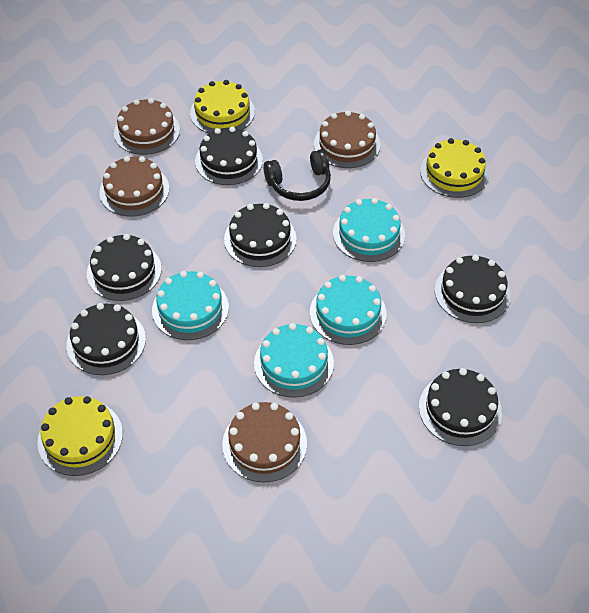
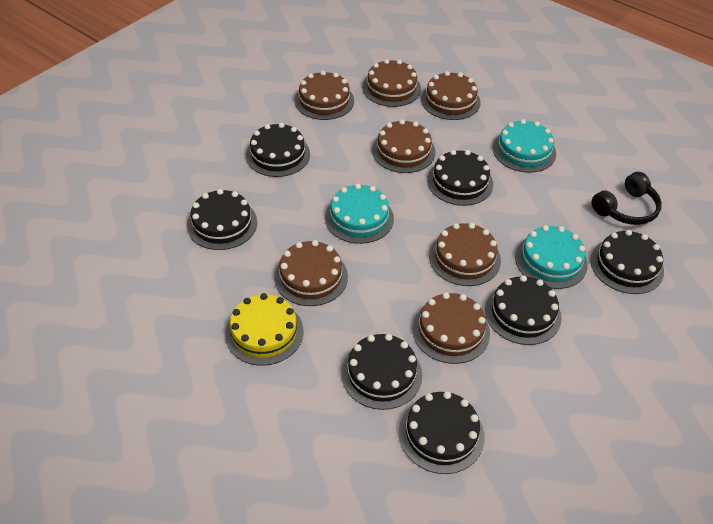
black cake: [67,303,146,375] [87,234,162,301] [195,126,263,185] [224,203,297,267] [419,368,502,446] [435,255,511,323] = 6 -> [187,189,257,250] [246,123,310,177] [341,334,422,410] [399,391,485,474] [427,150,493,206] [485,275,562,345] [590,230,664,294] = 7
brown cake: [99,156,169,216] [114,98,180,155] [222,402,307,483] [314,111,381,168] = 4 -> [274,240,348,306] [294,71,354,120] [362,59,421,107] [372,119,435,173] [412,292,490,364] [421,71,481,120] [429,223,501,286] = 7
turquoise cake: [152,271,229,340] [254,323,334,398] [310,275,387,345] [333,198,405,262] = 4 -> [325,183,394,244] [493,119,556,173] [515,225,588,289] = 3
yellow cake: [37,396,123,476] [190,80,255,133] [420,138,489,198] = 3 -> [225,293,303,366] = 1

